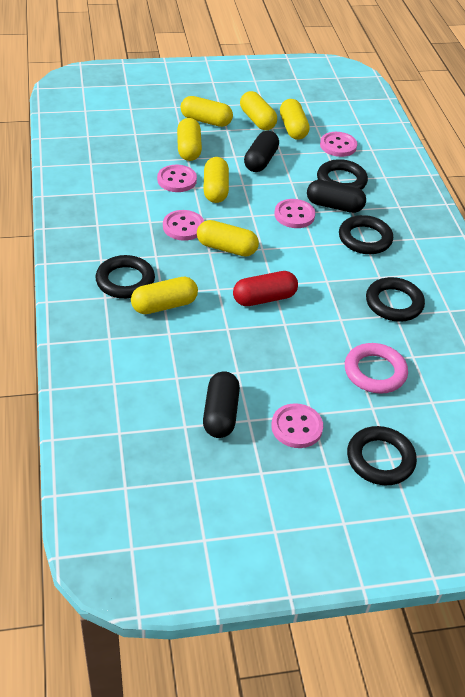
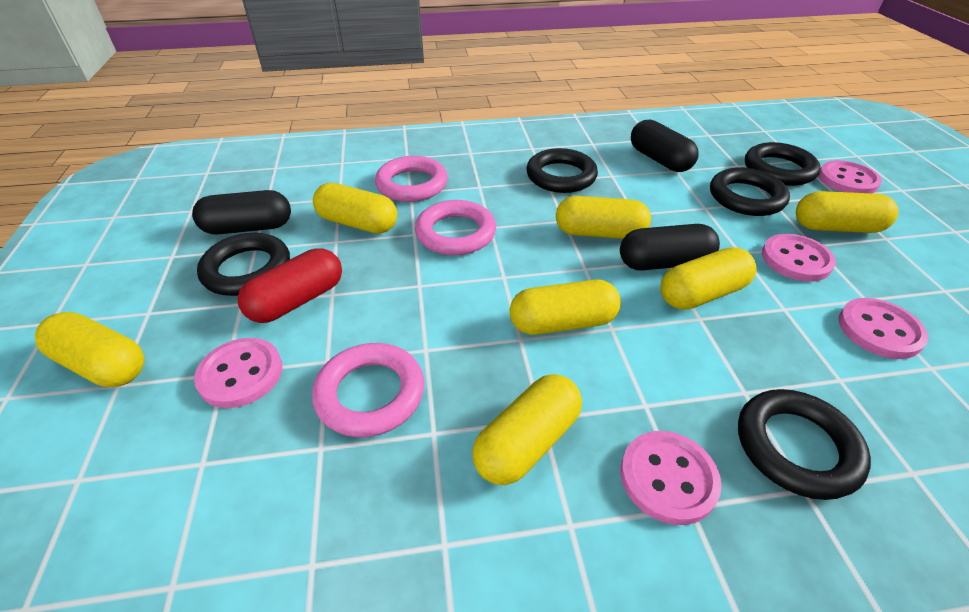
pink ring: [345,343,408,394] = 1 -> [312,343,424,437] [375,156,448,202] [415,200,496,255] = 3

